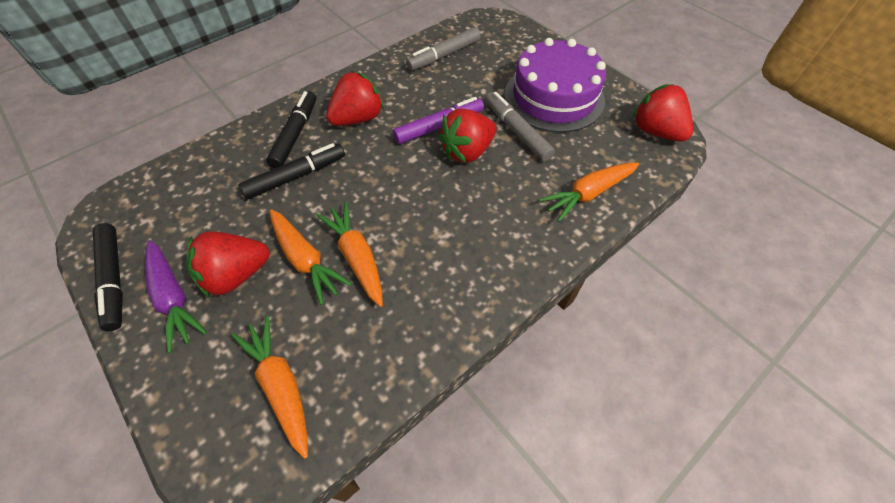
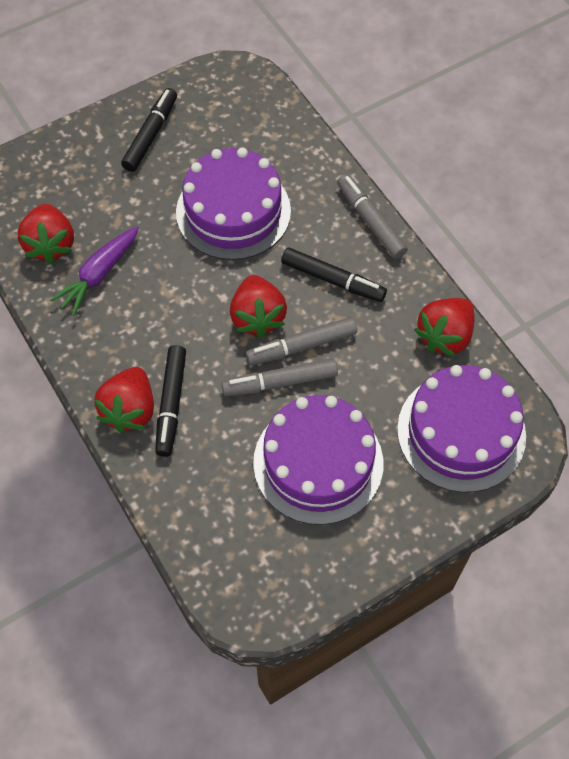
grey marker: [406,27,481,71] [486,92,555,161] = 2 -> [221,358,338,396] [246,317,357,366] [337,174,408,259] = 3
orange carrot: [232,316,308,459] [270,209,352,305] [317,202,383,307] [539,163,639,222] = 4 -> none = 0
purple cake: [504,38,606,132] = 1 -> [176,147,291,260] [253,395,383,525] [397,365,526,493] = 3
purple marker: [393,97,484,144] = 1 -> none = 0

